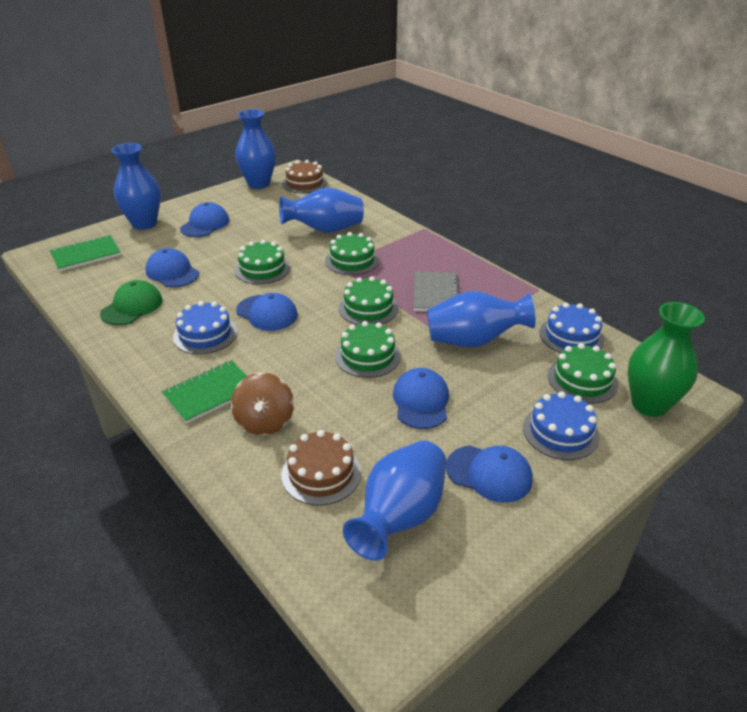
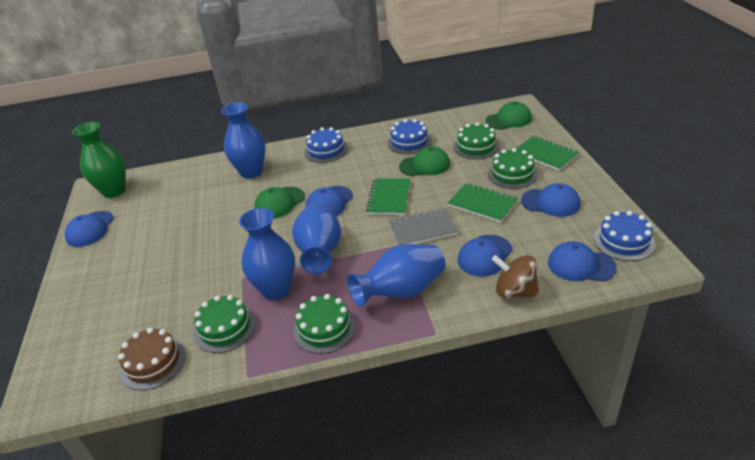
blue vase: [112,143,161,230] [235,109,276,189] [279,187,364,233] [343,441,447,561] [427,291,536,347] = 5 -> [221,102,265,179] [239,208,295,300] [292,202,341,274] [347,244,445,307] = 4
brown cake: [281,430,361,505] [282,160,327,193] = 2 -> [118,327,186,390] = 1
green cake: [235,240,290,284] [325,232,379,275] [335,321,401,378] [339,276,398,325] [548,343,618,404] = 5 -> [194,295,256,353] [293,294,356,354] [453,122,500,159] [488,148,538,189] = 4
green cap: [100,280,163,325] = 1 -> [255,187,305,219] [399,146,450,176] [485,102,532,130] = 3
green notebook: [50,235,121,272] [162,360,247,424] = 2 -> [366,179,410,215] [448,183,518,223] [516,136,579,171] = 3

